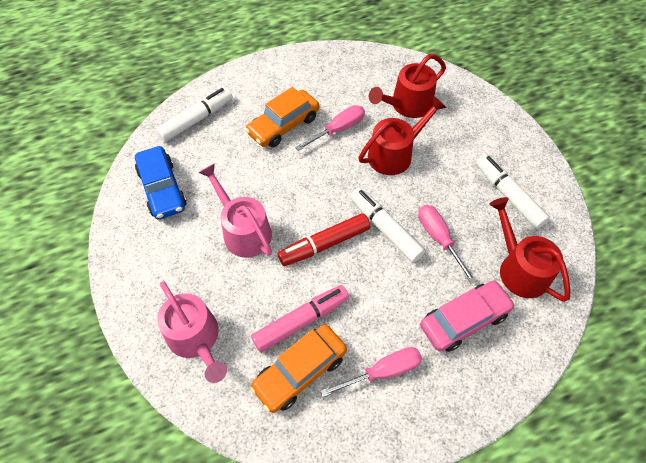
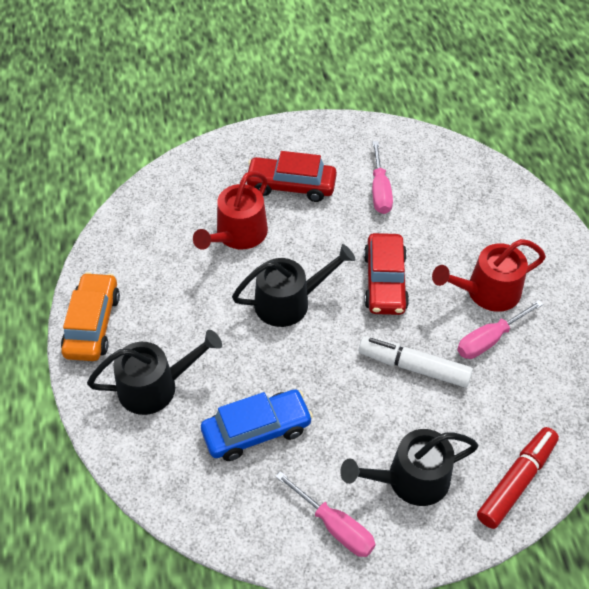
black watering can: none = 0 -> [87,330,222,415] [232,244,355,327] [340,429,478,506] = 3
orange car: [245,87,319,147] [250,324,347,413] = 2 -> [61,272,120,361] = 1
pink car: [420,280,515,352] = 1 -> none = 0
pink marker: [251,285,349,352] = 1 -> none = 0
pink watering can: [157,281,227,383] [199,163,272,258] = 2 -> none = 0
red car: none = 0 -> [247,151,337,202] [364,233,409,315] = 2
red watering can: [358,96,447,175] [369,54,446,118] [489,197,571,302] = 3 -> [193,171,268,250] [432,239,546,312] = 2
white marker: [156,88,233,142] [350,188,425,263] [476,154,550,229] = 3 -> [359,336,473,388] = 1

